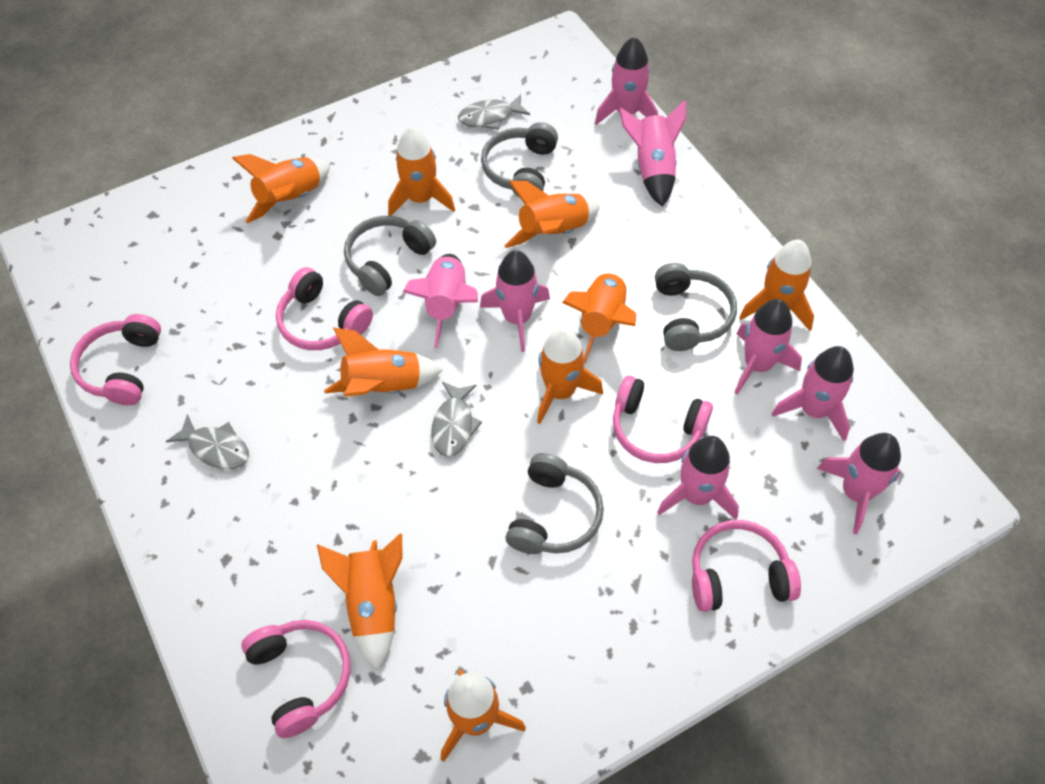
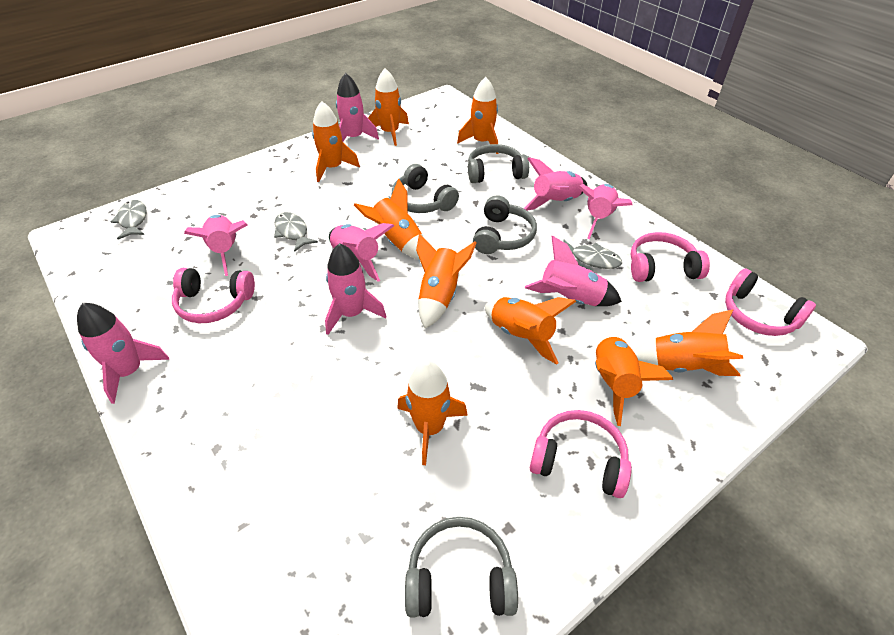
pink headphones: [70,314,161,405] [241,620,350,738] [276,267,373,350] [613,376,713,463] [692,520,801,612] = 5 -> [172,268,255,323] [530,410,632,498] [631,232,710,282] [725,268,816,336] = 4

